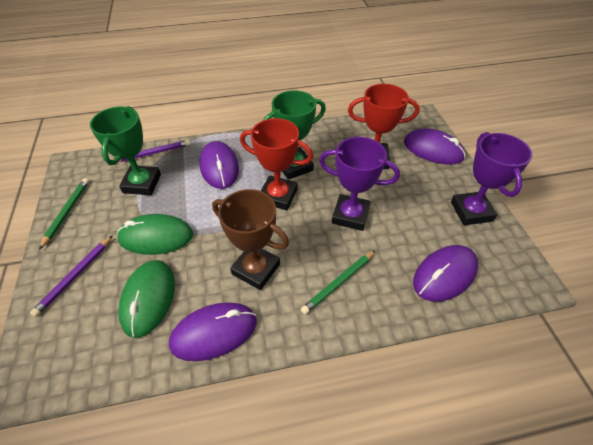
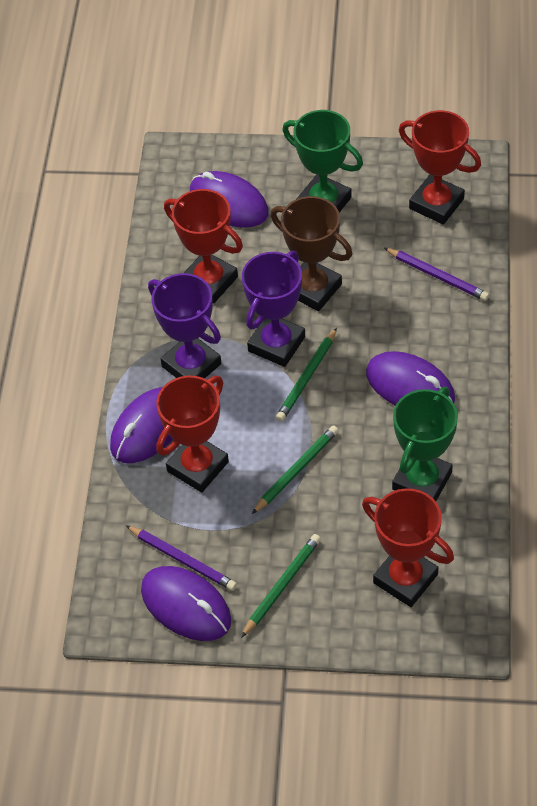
green mouse: [117,214,193,255] [118,260,175,338] = 2 -> none = 0
green pencil: [39,178,89,250] [301,250,376,314] = 2 -> [241,534,321,638] [252,426,339,514] [276,328,337,422] = 3
red trophy: [240,118,313,210] [348,84,420,169] = 2 -> [156,376,229,492] [164,189,243,304] [362,488,454,607] [399,110,481,225] = 4

